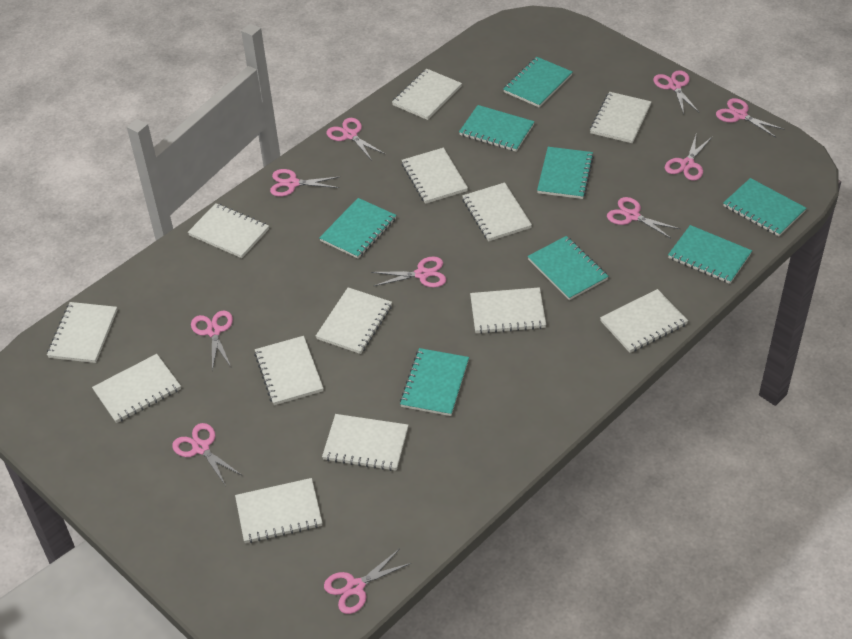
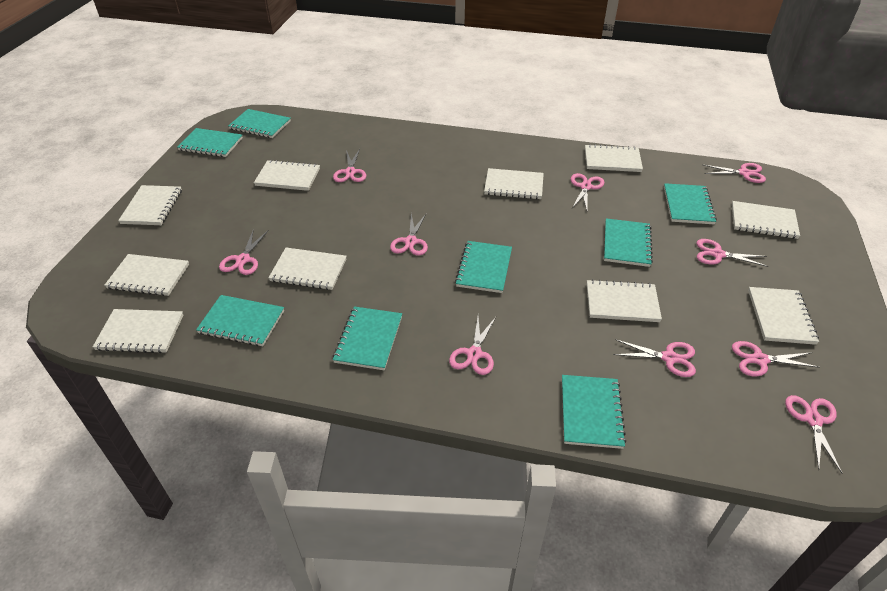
white notebook: [47,302,117,363] [92,354,181,423] [188,203,269,258] [235,478,322,543] [254,336,324,405] [316,287,392,354] [322,414,408,471] [392,69,462,120] [402,148,468,204] [462,182,532,241] [470,287,546,334] [590,92,651,143] [600,289,688,353] = 13 -> [93,309,183,353] [104,254,189,296] [118,185,182,225] [254,160,320,191] [268,248,347,290] [484,168,544,199] [585,144,643,172] [587,279,662,322] [732,201,800,239] [748,287,819,345] = 10

